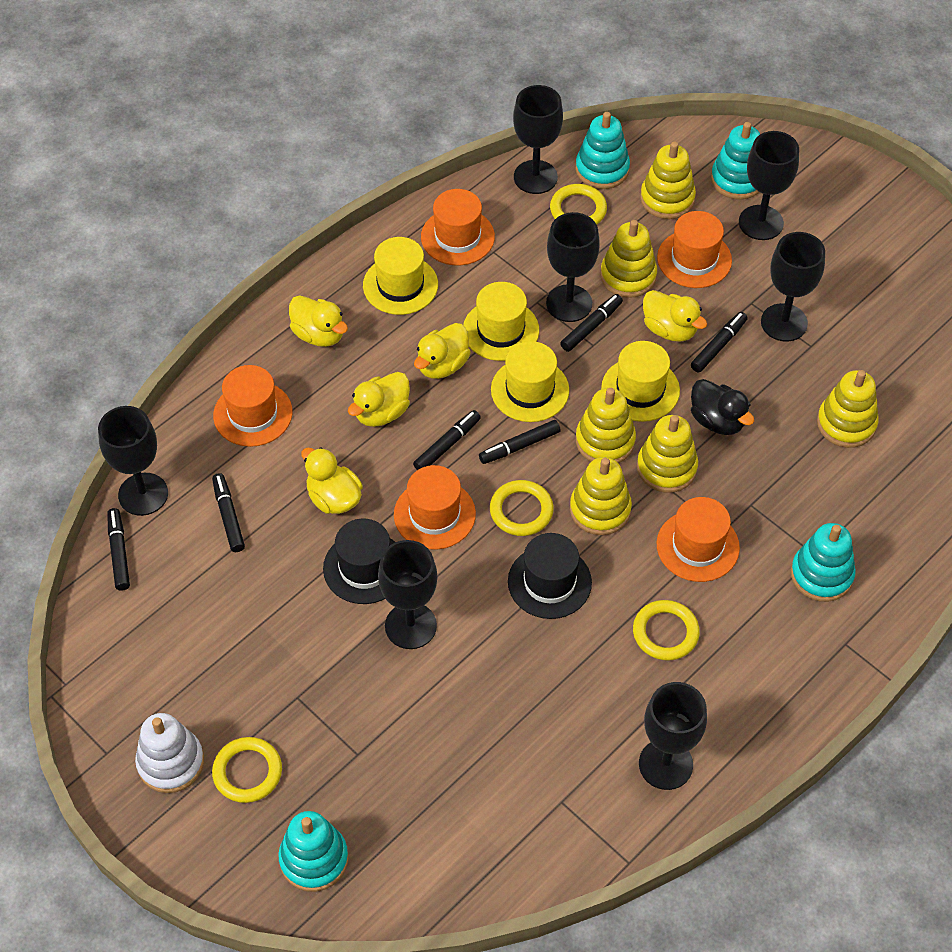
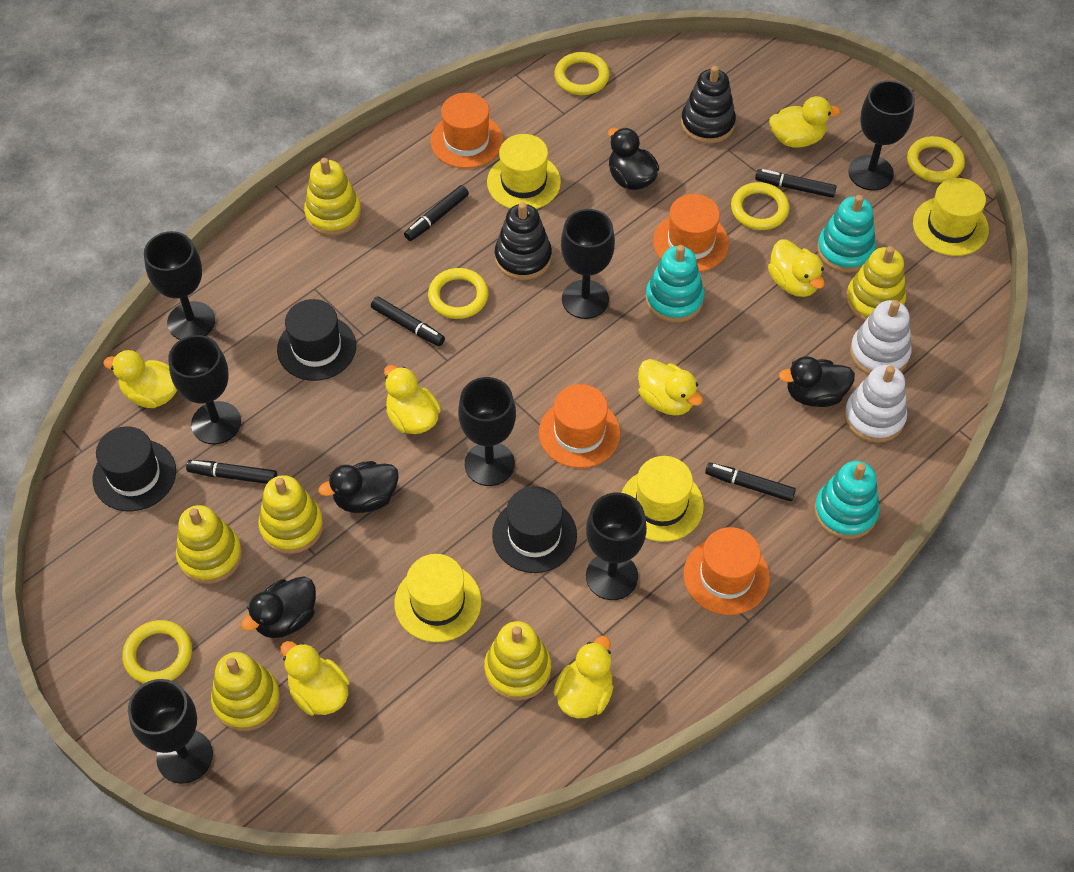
black duck: [691,379,754,435] = 1 -> [241,577,316,638] [319,461,399,513] [608,128,659,190] [779,356,855,407] = 4
black hat: [323,519,395,604] [508,533,592,619] = 2 -> [92,426,176,511] [277,299,356,381] [492,486,577,573] = 3
black marker: [107,508,130,591] [212,473,245,552] [413,410,481,470] [479,420,561,464] [560,294,623,352] [691,312,748,372] = 6 -> [186,460,277,484] [371,296,445,346] [404,185,469,241] [705,463,796,502] [755,169,837,198] = 5
black stacking toy: none = 0 -> [495,202,552,280] [681,66,736,144] = 2
orange hat: [213,365,293,447] [394,465,476,550] [421,189,495,265] [657,211,732,288] [657,497,740,582] = 5 -> [431,93,503,168] [539,384,620,468] [653,194,729,272] [683,527,770,615] = 4
turquoise stacking toy: [278,811,348,892] [575,112,630,189] [711,122,760,199] [791,523,856,602] = 4 -> [645,245,704,323] [814,461,880,539] [817,195,876,273] = 3
white stacking toy: [135,713,204,793] = 1 -> [844,365,907,443] [850,300,912,375] = 2
yellow duck: [289,295,348,347] [301,448,363,514] [348,372,410,427] [414,323,471,379] [643,290,707,342] = 5 -> [103,350,177,408] [281,641,350,715] [384,365,441,434] [553,636,614,718] [638,359,703,416] [768,239,825,297] [769,96,841,148] = 7
yellow ring: [212,737,282,803] [490,480,554,536] [550,184,607,225] [633,600,700,661] = 4 -> [122,620,192,684] [428,268,488,319] [554,52,610,95] [731,182,789,230] [907,136,965,183] = 5

